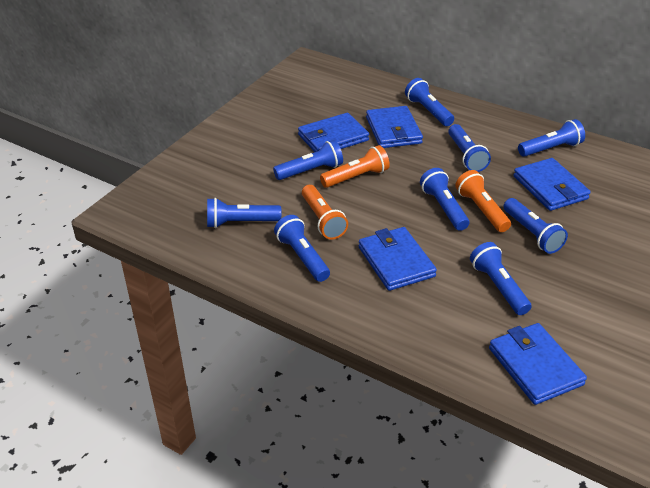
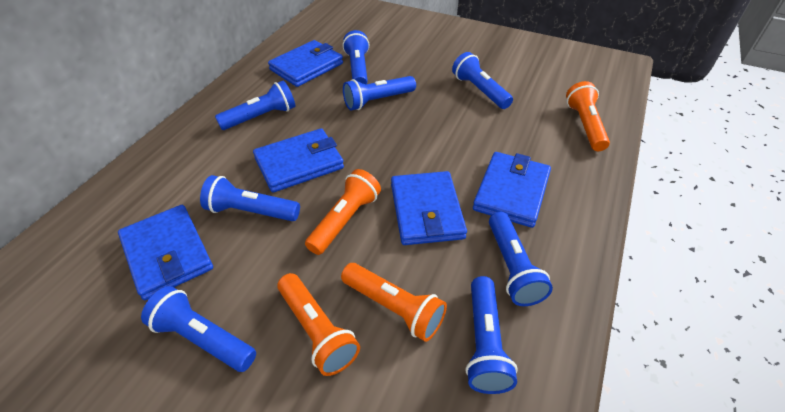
blue flashlight: [207,198,281,228] [273,140,343,180] [274,215,330,282] [405,78,454,126] [420,168,469,231] [448,124,491,172] [470,242,532,315] [503,198,568,254] [518,119,585,157] = 9 -> [141,286,256,372] [200,175,300,221] [215,81,295,130] [343,30,369,85] [343,76,416,110] [452,52,513,109] [466,276,518,394] [489,212,553,306] = 8
orange flashlight: [302,185,348,240] [320,145,390,188] [455,170,511,232] = 3 -> [277,273,360,376] [305,169,381,255] [341,263,447,342] [566,81,610,151] = 4

